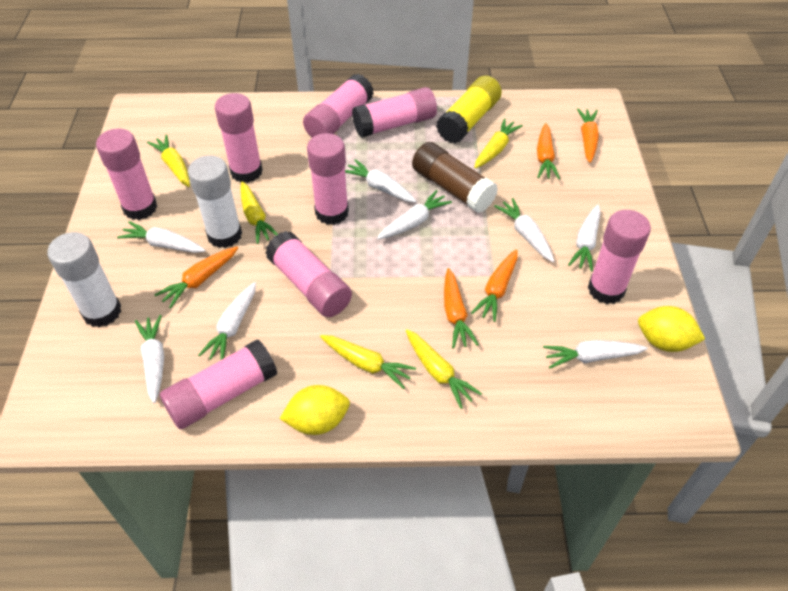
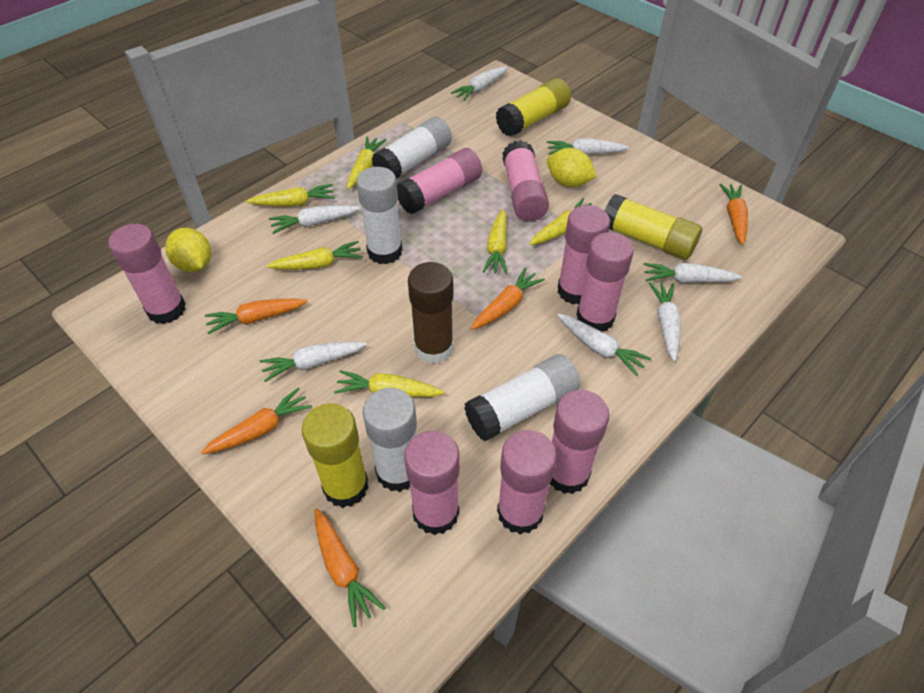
white carrot: [117,221,205,253] [135,315,164,403] [198,282,256,360] [345,159,416,202] [377,190,452,239] [494,198,554,262] [543,340,648,368] [568,204,601,272] = 8 -> [260,342,367,382] [269,205,360,234] [451,67,508,101] [547,139,629,155] [557,314,651,376] [643,263,742,283] [649,282,681,361] = 7
white glue stick: [47,232,121,327] [188,155,242,248] = 2 -> [356,167,402,264] [363,388,417,492] [372,117,452,179] [464,354,581,441] = 4
yellow carrot: [147,134,190,187] [240,181,278,244] [320,335,416,389] [406,329,482,409] [474,118,523,168] = 5 -> [246,184,335,206] [267,241,363,270] [334,370,444,397] [347,136,386,189] [483,209,508,274] [529,198,592,245] = 6
yellow glue stick: [436,75,502,144] = 1 -> [302,403,369,508] [496,78,571,137] [605,194,702,260] = 3

